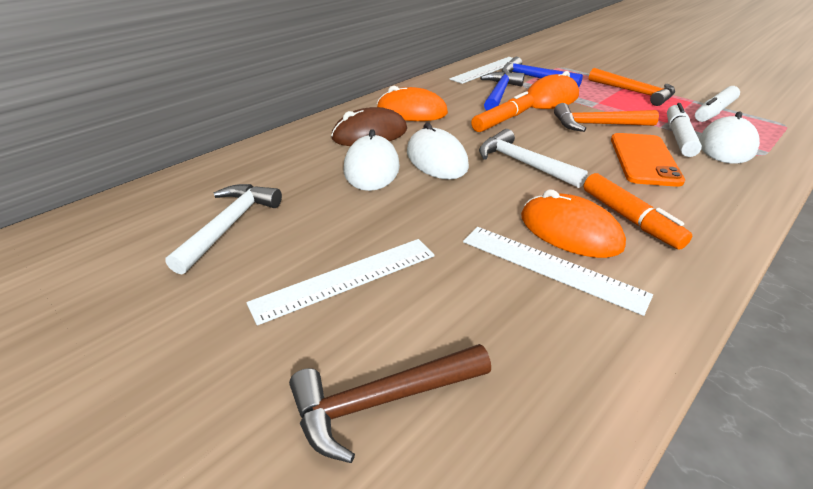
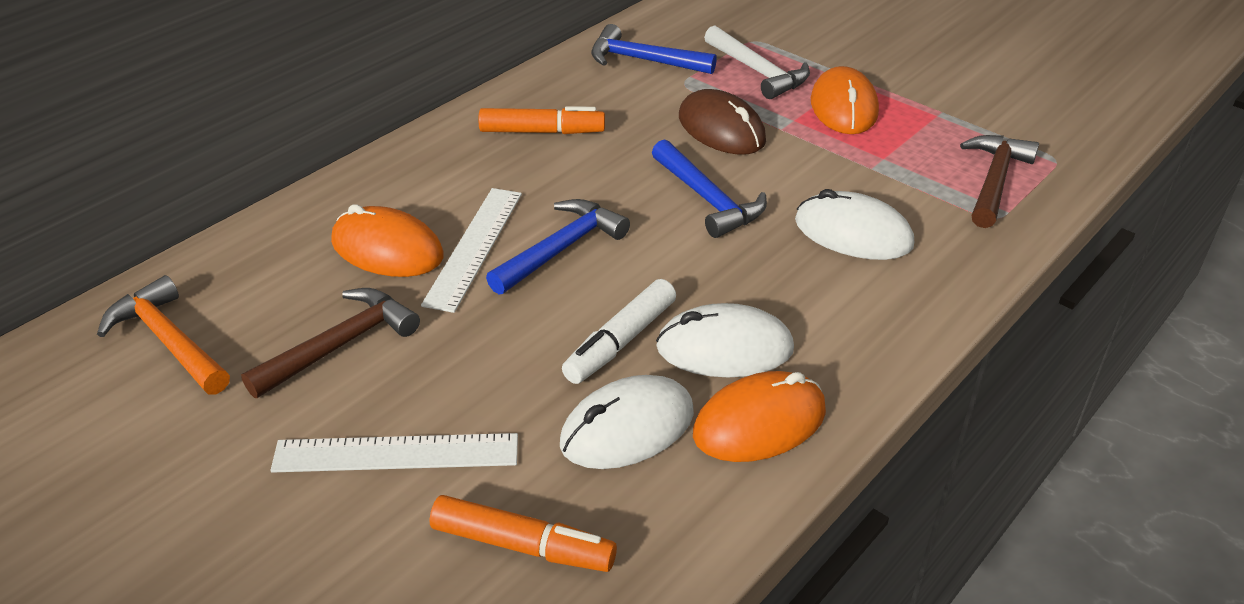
blue hammer: [480,71,525,111] [502,57,583,88] = 2 -> [486,199,630,294] [591,24,717,74] [652,139,767,238] = 3
brown hammer: [289,344,491,463] = 1 -> [241,288,420,398] [960,135,1039,228] = 2
orange hammer: [554,103,659,132] [589,68,675,106] = 2 -> [97,275,230,395] = 1
orange phone: [611,133,685,187] = 1 -> none = 0
white hammer: [165,184,282,275] [479,129,588,188] = 2 -> [704,25,810,99] = 1
white marker: [667,103,702,157] [695,86,740,122] = 2 -> [562,279,676,384] = 1
white ruler: [246,239,435,326] [450,57,513,84] [463,227,653,316] = 3 -> [270,433,518,473] [421,188,522,313] = 2

